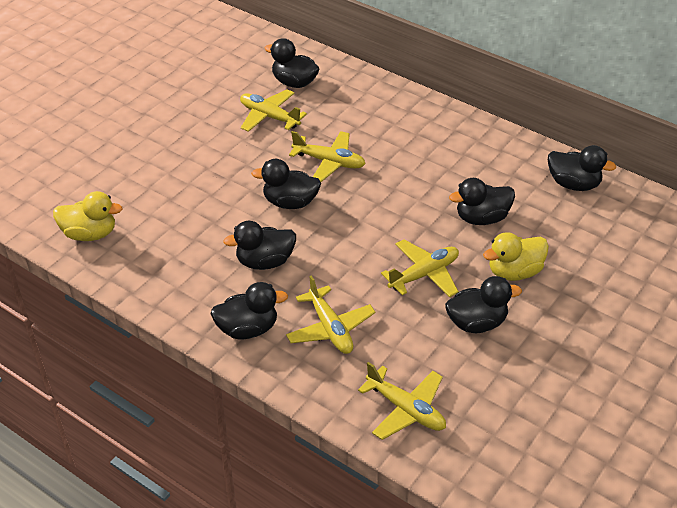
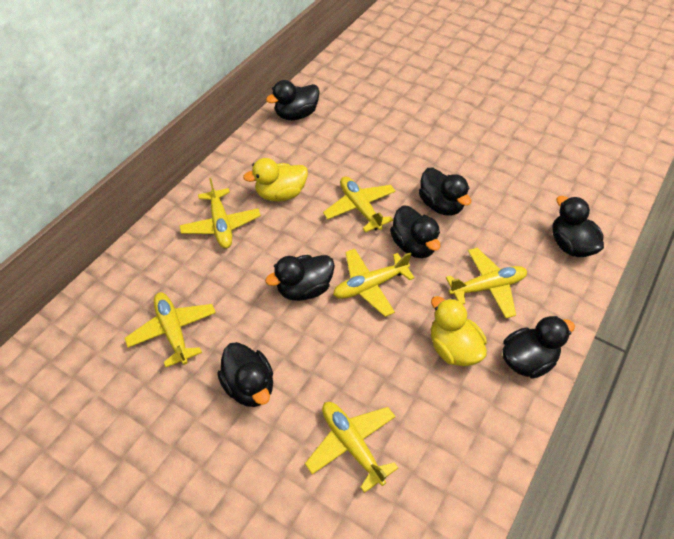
yellow plane: [240,89,307,132] [286,275,375,354] [289,131,366,182] [358,362,446,440] [381,239,459,297] = 5 -> [125,292,216,367] [179,178,261,248] [305,402,398,493] [323,176,396,232] [333,249,415,317] [446,248,527,318] = 6

